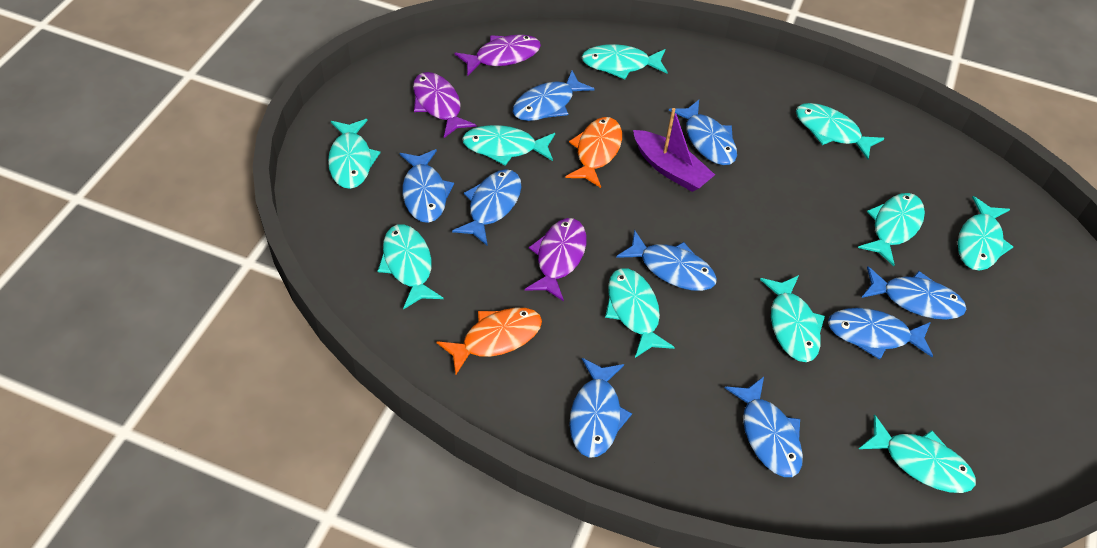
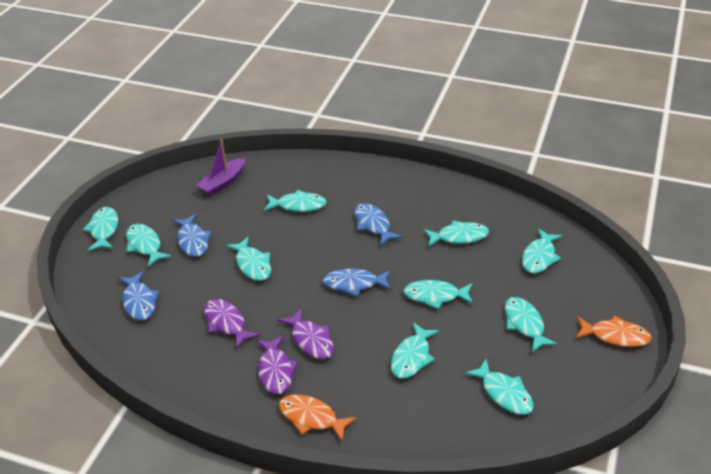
blue fish: [400,149,454,223] [452,169,521,245] [513,70,595,121] [569,358,632,458] [616,230,717,291] [669,100,737,165] [725,377,803,477] [828,308,933,360] [861,266,967,320] = 9 -> [118,271,160,321] [172,214,212,257] [323,268,391,297] [355,203,402,246] = 4

